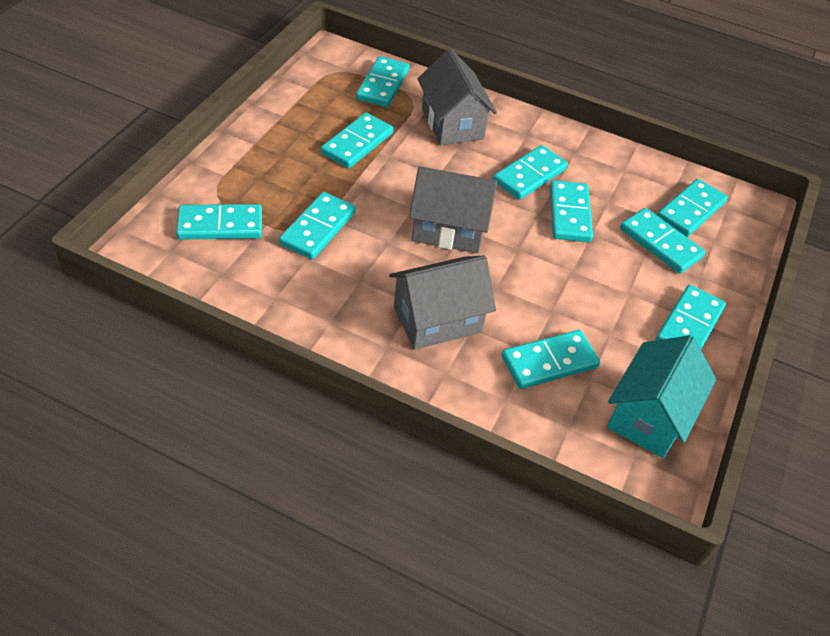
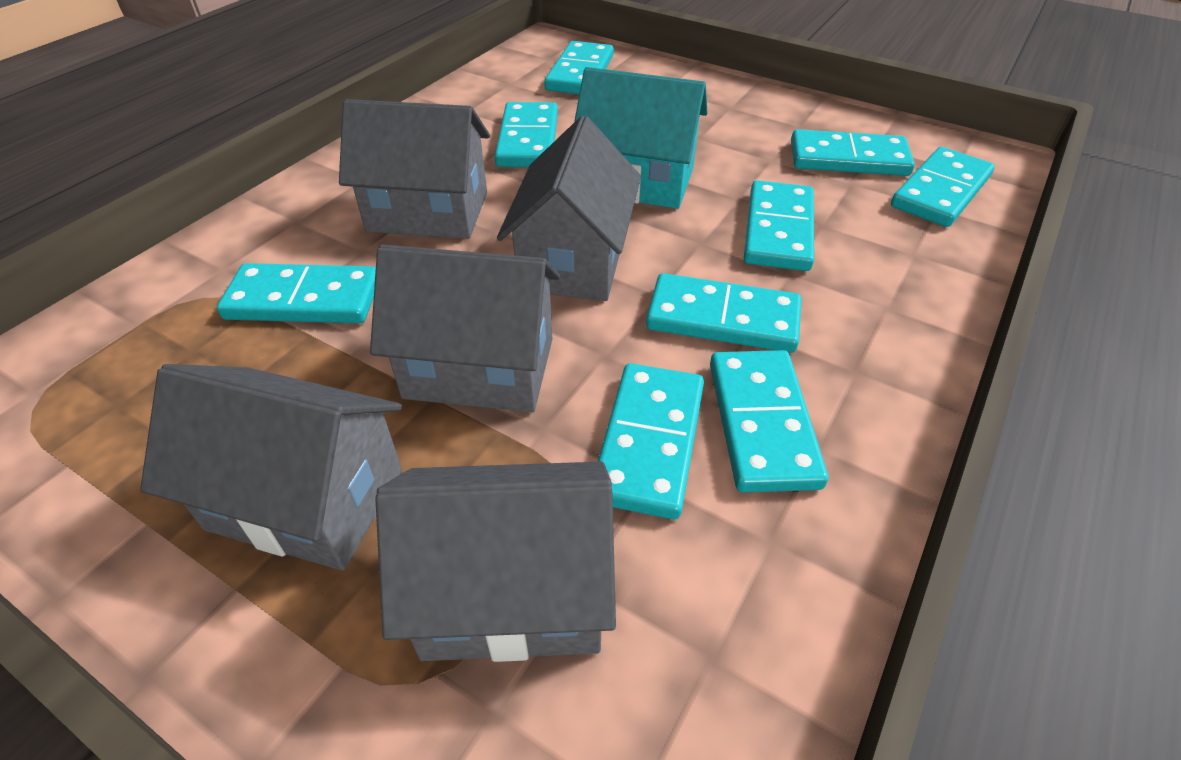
grey house: [389,256,496,350] [409,166,497,254] [417,49,497,145] = 3 -> [140,364,402,570] [339,99,490,239] [370,244,560,412] [375,462,616,662] [497,116,641,301] = 5
turquoise domino: [176,204,262,240] [279,192,356,260] [321,113,393,168] [356,56,410,107] [493,145,568,200] [502,330,600,389] [550,180,593,242] [620,208,705,273] [656,285,726,349] [657,179,728,237] = 10 -> [217,263,376,323] [494,102,558,167] [544,41,614,94] [598,363,704,519] [646,273,802,353] [710,350,828,492] [744,180,814,271] [791,129,915,176] [891,147,995,227] = 9

